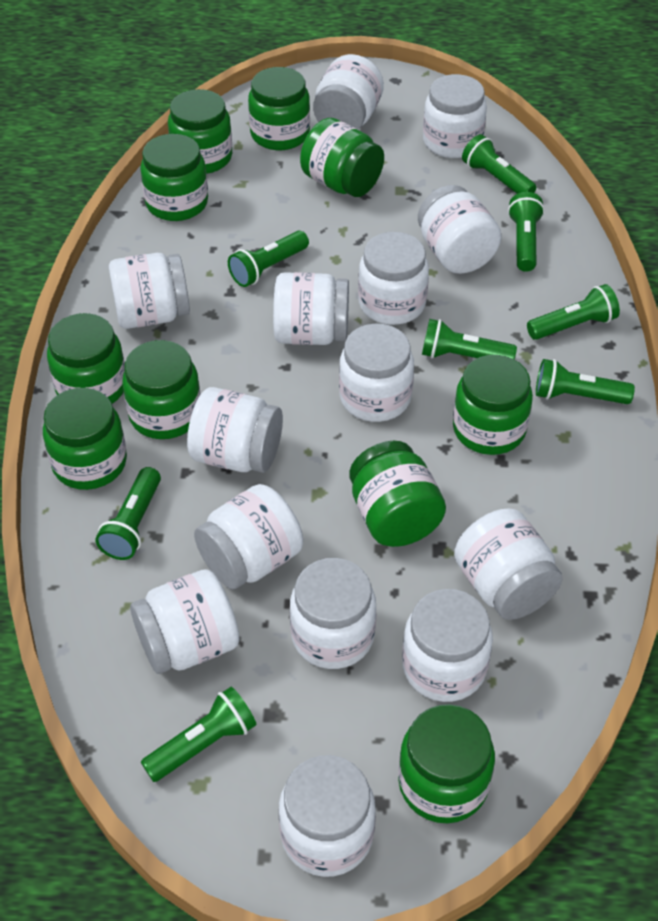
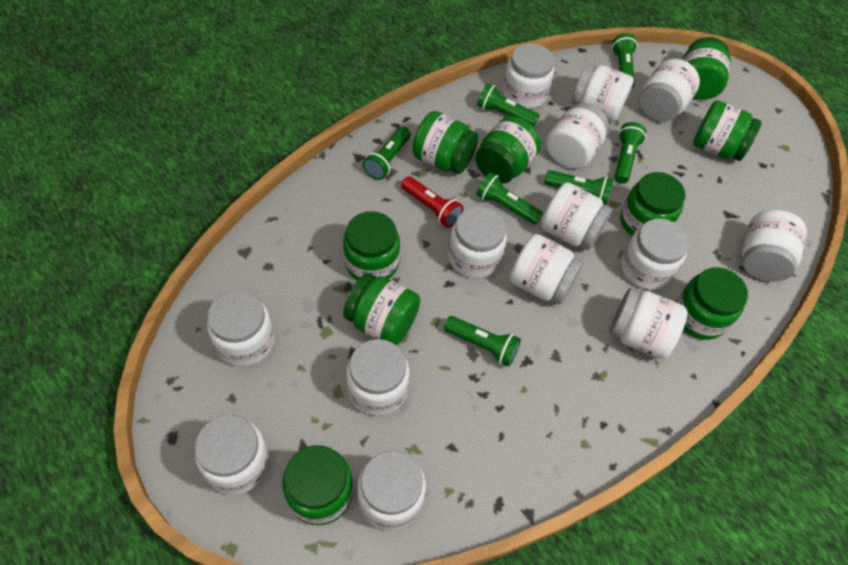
green flashlight: [95,467,161,560] [141,687,257,782] [228,231,309,287] [422,319,517,360] [462,134,536,194] [508,192,544,272] [527,284,620,340] [536,359,635,404] = 8 -> [362,126,411,180] [444,316,521,367] [476,172,543,225] [477,83,540,127] [544,170,614,205] [612,33,638,89] [614,122,646,184] = 7
green jar: [43,388,127,490] [47,313,125,404] [122,340,201,439] [140,134,208,221] [168,89,232,174] [248,67,310,150] [300,118,384,197] [349,441,446,547] [398,704,495,823] [453,355,533,455] = 10 -> [282,445,353,525] [343,211,400,280] [343,273,420,345] [412,111,478,174] [475,116,541,184] [620,172,685,236] [675,267,748,340] [682,37,731,100] [693,101,762,161] = 9
red flashlight: none = 0 -> [401,176,463,228] = 1

